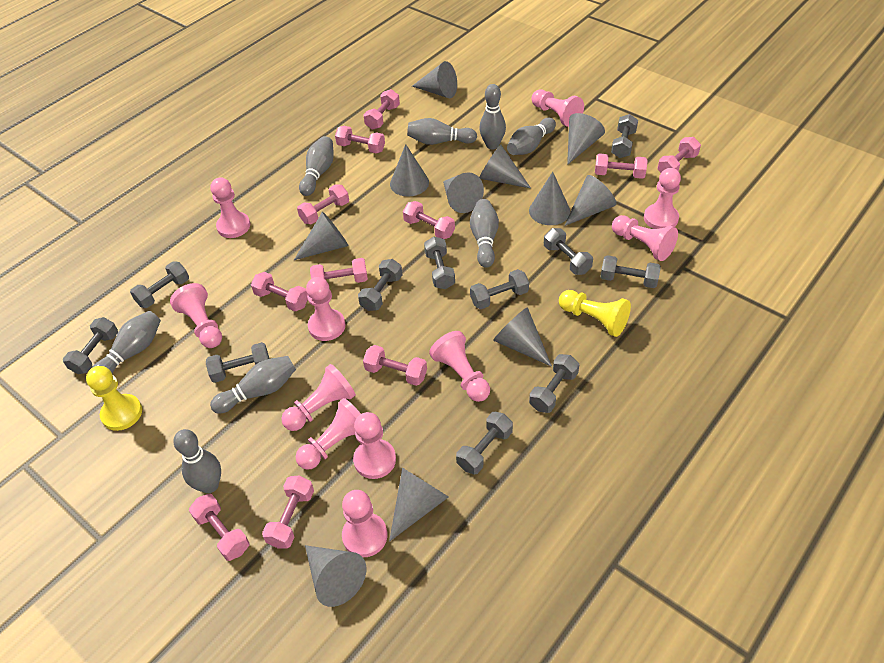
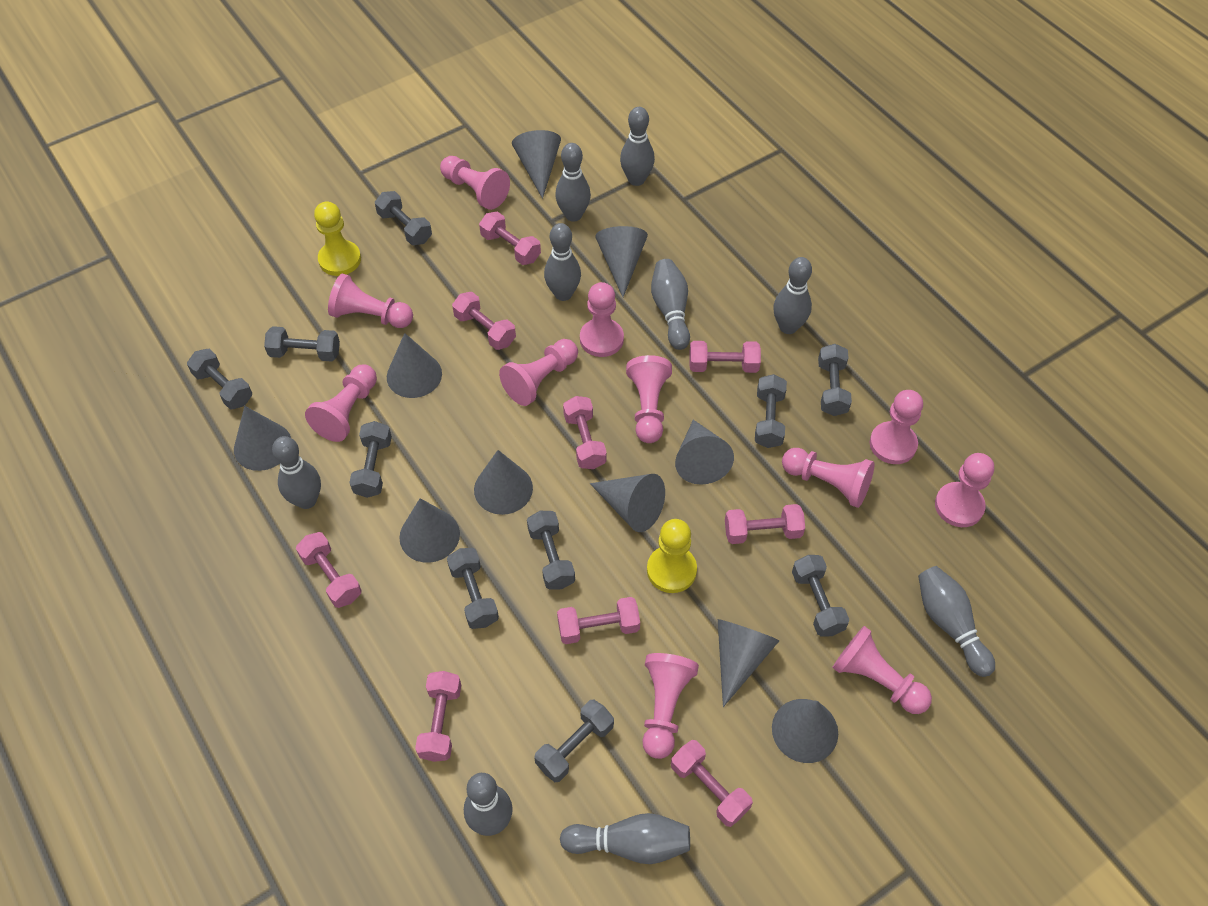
grey bowling pin: [92,311,161,373] [173,429,221,493] [210,356,296,414] [299,136,334,196] [407,118,477,145] [470,199,499,268] [479,84,506,149] [507,118,556,155] = 8 -> [272,436,321,509] [464,773,513,836] [544,223,581,301] [555,143,591,222] [560,813,690,864] [620,107,655,186] [651,259,690,350] [773,257,812,334] [918,566,995,677] = 9
grey cone: [294,212,349,260] [305,545,366,607] [389,467,449,542] [390,144,429,197] [412,61,457,98] [443,172,484,213] [479,144,531,188] [493,307,552,367] [529,172,570,225] [565,175,616,226] [567,113,605,165] = 11 -> [234,406,291,471] [387,333,442,398] [399,498,460,563] [474,450,533,515] [512,130,561,199] [590,474,665,532] [595,226,648,297] [675,420,734,485] [718,619,780,707] [772,699,838,763] = 10
grey dumbbell: [63,317,118,374] [130,261,189,308] [206,342,270,383] [358,259,402,311] [424,237,455,289] [456,412,513,475] [470,269,529,309] [529,354,579,413] [544,228,593,275] [600,255,661,288] [611,114,638,158] = 11 -> [187,349,252,409] [264,326,340,362] [349,421,392,498] [375,191,432,245] [447,548,499,629] [527,511,575,590] [534,700,614,782] [755,374,787,448] [792,555,849,637] [818,344,852,416] = 10
pink dumbbell: [189,494,250,561] [251,272,308,311] [262,476,314,548] [297,184,349,224] [310,258,368,283] [335,126,385,153] [363,89,400,130] [363,345,427,386] [403,201,455,239] [595,153,648,179] [657,137,701,173] = 11 -> [296,532,362,608] [415,671,461,762] [452,292,516,350] [479,212,541,265] [557,597,640,644] [563,396,607,469] [671,740,753,827] [689,341,761,373] [725,504,805,544] = 9

